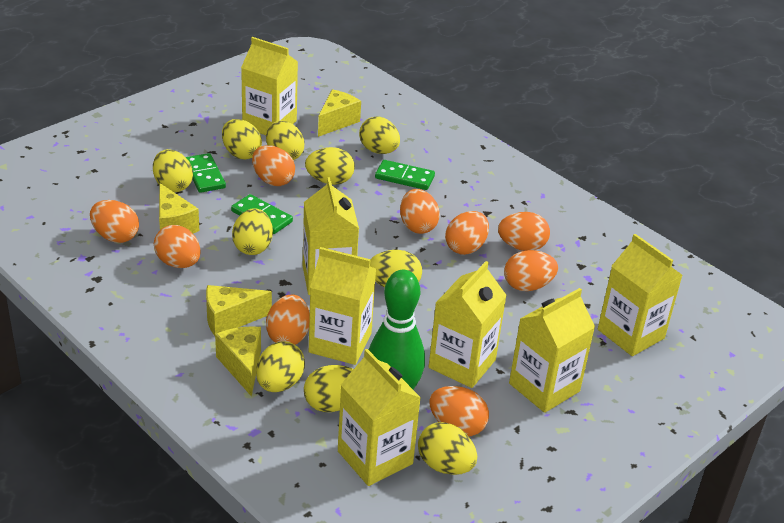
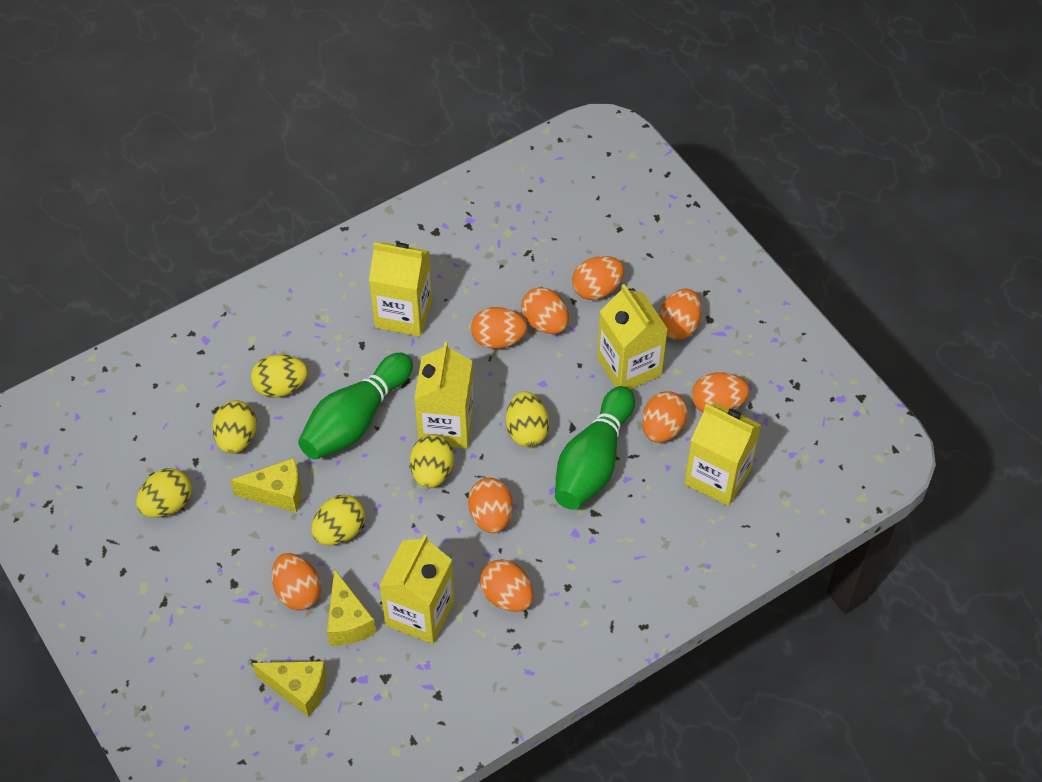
green bowling pin: [369,270,425,389] = 1 -> [298,353,413,460] [555,386,635,510] = 2
green domino: [186,153,226,193] [231,194,293,234] [375,160,435,190] = 3 -> none = 0
yellow carton: [241,37,298,135] [303,177,359,295] [309,247,376,365] [338,349,421,486] [429,261,507,388] [509,288,595,413] [598,234,683,356] = 7 -> [369,242,433,337] [379,535,454,644] [414,342,474,449] [597,284,668,389] [684,402,761,506] = 5
yellow cheese: [159,183,199,234] [206,285,272,336] [215,326,261,397] [318,89,361,137] = 4 -> [230,458,301,513] [252,661,327,717] [327,569,376,646] = 3
yellow egg: [153,149,193,192] [222,119,262,159] [232,208,273,255] [256,341,305,392] [266,121,305,160] [304,365,353,412] [305,147,355,185] [359,116,400,154] [370,250,422,288] [418,422,477,475] = 10 -> [136,468,192,518] [212,400,257,454] [251,354,308,398] [311,495,365,545] [410,434,454,488] [506,391,549,447] = 6

